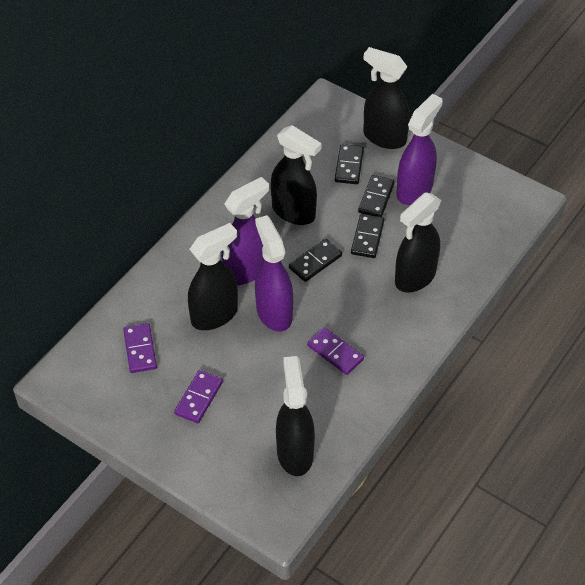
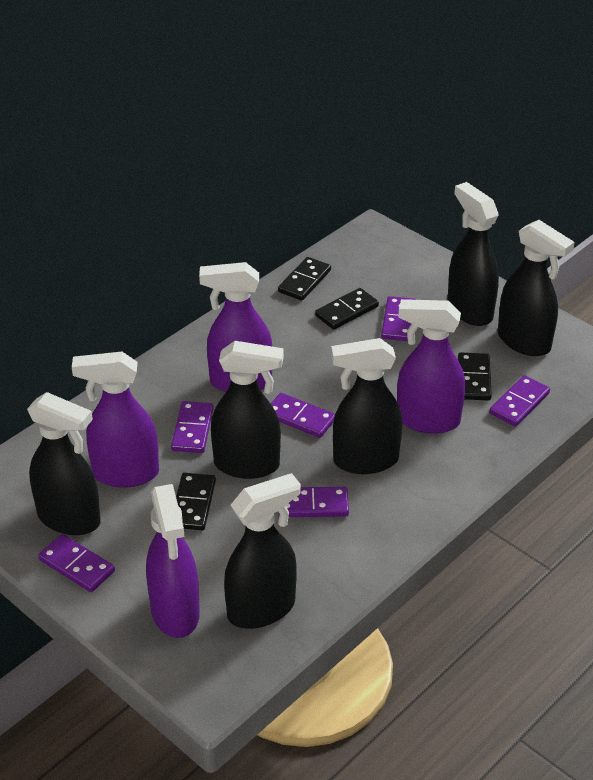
black spray bottle: [188,223,238,330] [271,125,322,225] [276,356,315,476] [363,47,410,149] [395,192,441,292] = 5 -> [27,392,101,535] [211,341,284,479] [224,473,301,629] [331,338,402,474] [447,182,499,326] [498,220,575,356] = 6
purple domino: [123,323,157,373] [174,370,223,423] [307,327,364,375] = 3 -> [38,534,115,592] [171,401,214,453] [271,393,335,438] [278,487,349,517] [381,296,417,341] [489,375,550,427] = 6
purple spray bottle: [221,177,269,285] [255,215,293,332] [396,94,443,205] = 3 -> [72,352,159,488] [146,484,200,638] [199,262,273,392] [397,299,465,434] = 4

